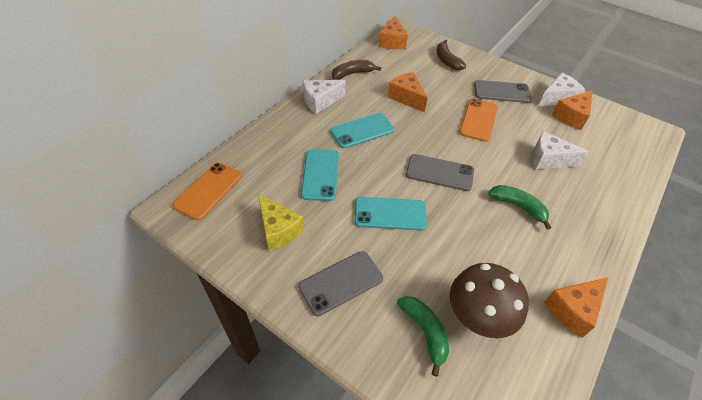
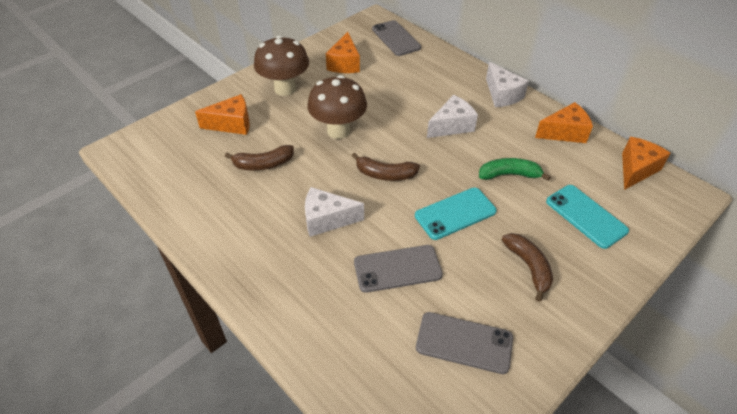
brown banana: [332,60,381,80] [437,40,466,71] = 2 -> [225,145,294,170] [352,153,420,181] [502,233,553,302] = 3
brown mushroom: [450,263,529,338] = 1 -> [254,35,309,96] [307,75,367,139] = 2
green banana: [397,296,449,377] [488,185,551,229] = 2 -> [479,158,551,181] = 1
orange phone: [173,163,242,220] [459,99,498,142] = 2 -> none = 0
turquoise phone: [301,149,339,201] [330,113,395,149] [355,197,427,230] = 3 -> [415,188,497,240] [546,185,629,249] = 2
yellow cheese: [258,194,304,251] = 1 -> none = 0

